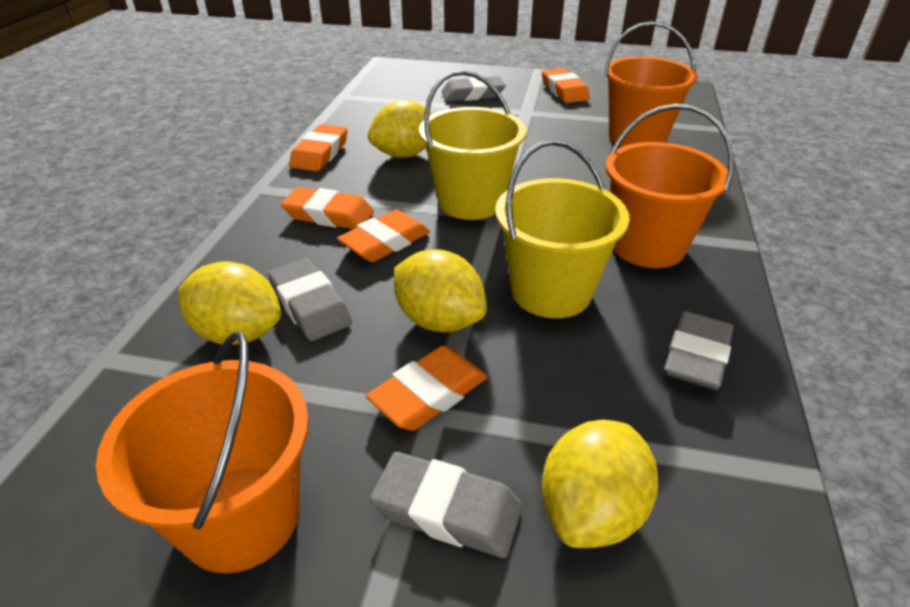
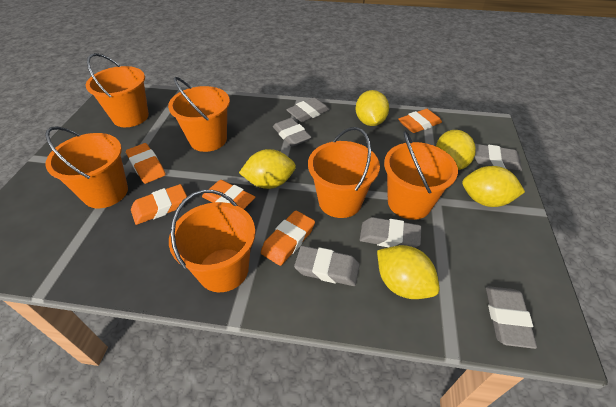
grey eraser: [268,259,352,341] [370,452,522,558] [441,76,506,102] [664,311,733,390] = 4 -> [273,118,311,147] [286,98,330,122] [294,246,360,286] [360,217,421,248] [474,144,522,171] [486,286,537,349] = 6
orange bucket: [96,331,309,574] [604,21,698,147] [606,104,734,268] = 3 -> [45,126,128,208] [86,53,149,127] [168,77,230,152] [169,190,255,292] [308,127,380,218] [384,131,458,220] = 6
yellow bucket: [419,70,526,220] [495,139,630,318] = 2 -> none = 0
yellow lemon: [178,261,281,345] [368,100,432,158] [394,249,487,332] [542,420,658,548] = 4 -> [239,149,296,189] [356,90,389,126] [377,245,440,299] [436,130,476,170] [462,166,525,207] = 5

